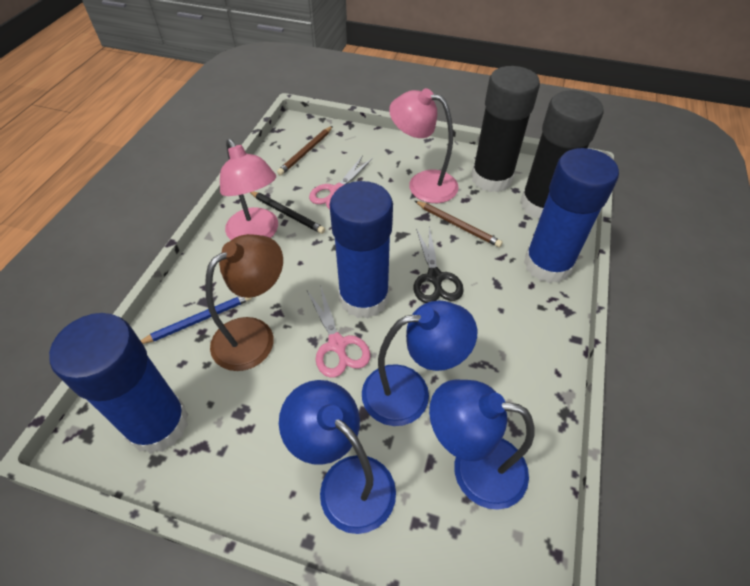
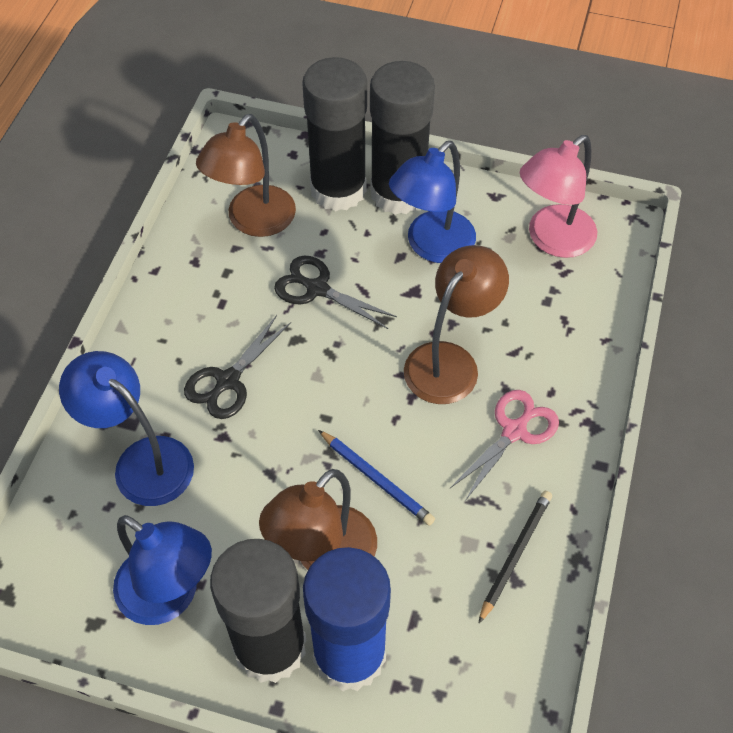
black glue stick: [471,66,540,192] [520,91,604,219] = 2 -> [210,539,306,683] [302,57,367,211] [370,61,435,215] = 3
black scissors: [414,227,464,303] = 1 -> [184,315,291,419] [274,255,397,329] = 2
blue glue stick: [49,313,188,454] [330,181,393,319] [524,148,619,283] = 3 -> [303,547,391,691] = 1
brown lamp: [205,234,283,371] = 1 -> [196,114,296,237] [259,469,377,570] [404,245,509,404] = 3
brown pencil: [277,126,333,176] [415,201,503,248] = 2 -> none = 0
pink lamp: [220,139,278,240] [389,88,459,203] = 2 -> [520,135,597,258] = 1
pink scissors: [307,285,370,378] [309,155,373,210] = 2 -> [449,390,559,501] = 1

